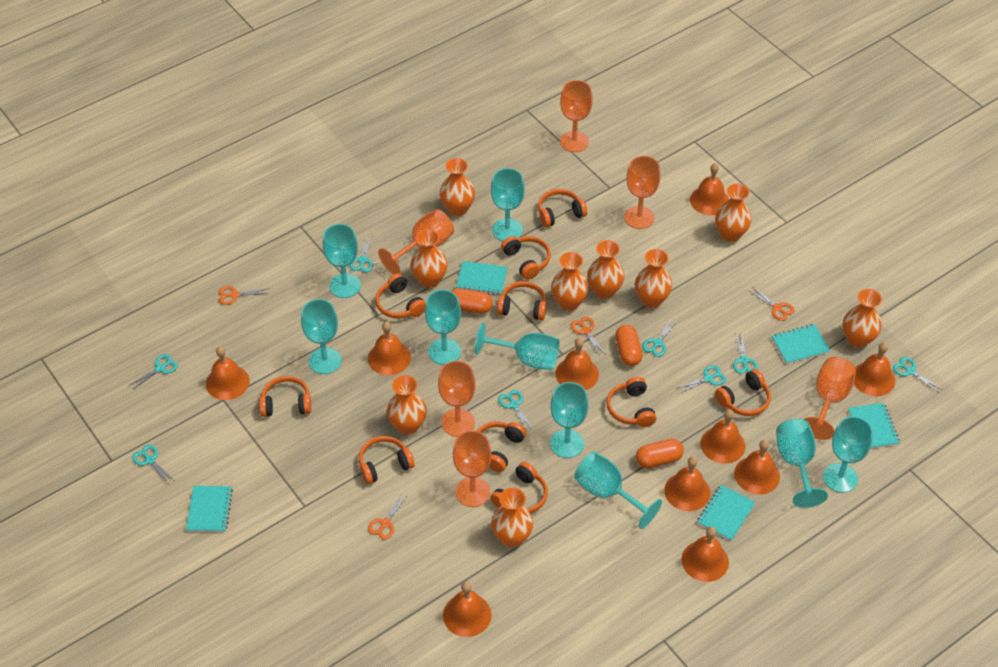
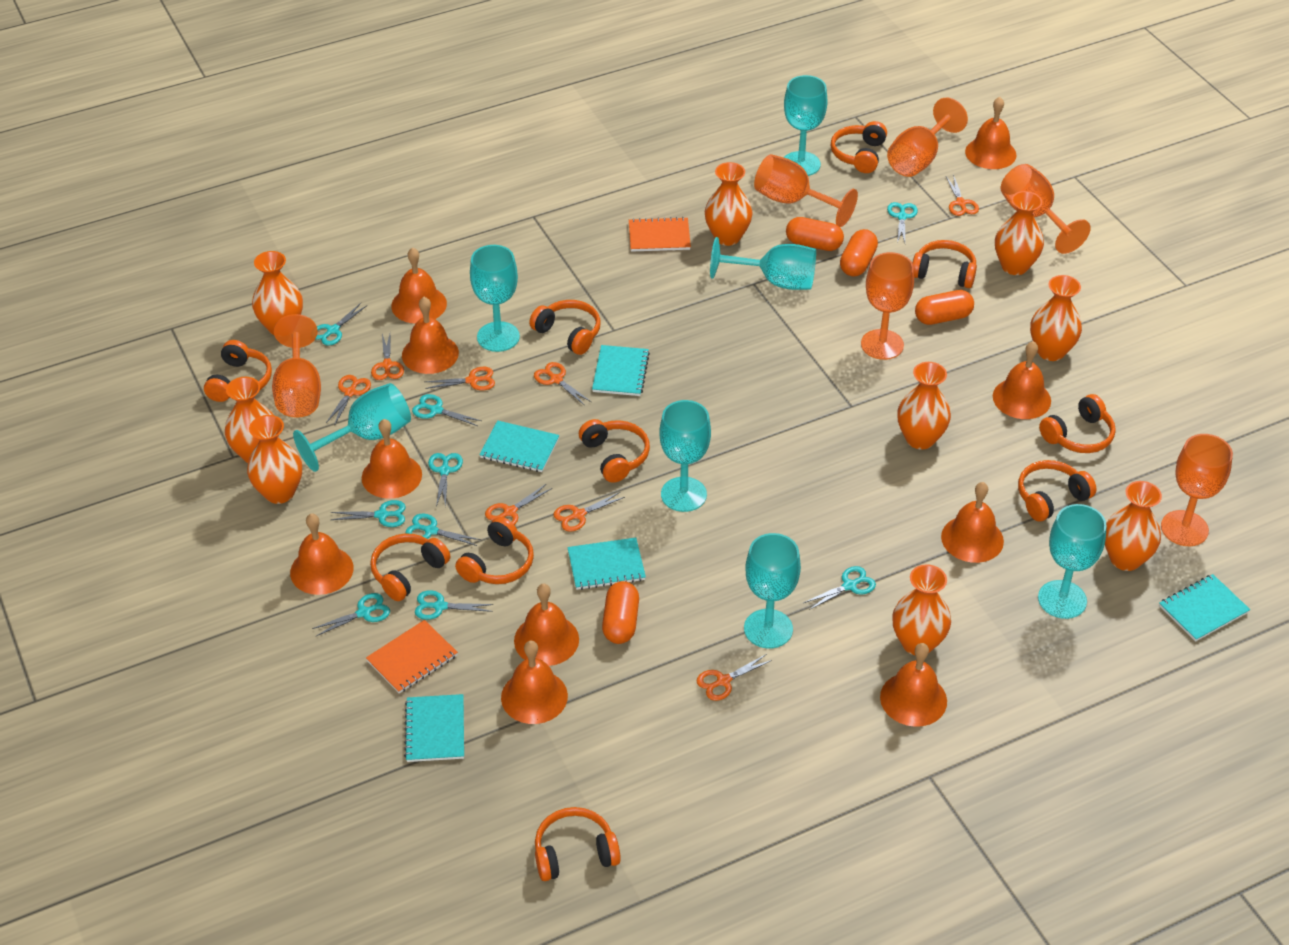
orange capsule: [451,289,493,314] [615,325,643,366] [636,439,684,468] = 3 -> [602,581,639,644] [786,217,844,251] [840,229,878,277] [915,290,974,325] = 4
orange notebook: none = 0 -> [366,620,458,694] [629,217,691,252] = 2
orange scissors: [219,286,267,305] [368,493,408,540] [571,317,605,355] [748,286,795,321] = 4 -> [326,375,371,426] [371,334,404,380] [425,367,495,390] [485,484,552,525] [534,362,591,405] [553,492,625,532] [696,654,772,701] [946,174,979,216] = 8
turquoise goblet: [301,299,341,374] [323,224,361,298] [425,290,461,365] [475,323,560,370] [491,168,525,241] [550,382,588,458] [574,452,662,529] [776,419,828,508] [823,416,873,493] = 9 -> [293,383,411,472] [470,245,520,352] [659,400,711,512] [710,237,816,290] [744,533,801,648] [784,75,828,176] [1038,504,1107,619] = 7
turquoise scissors: [128,354,178,390] [132,445,173,484] [350,235,373,272] [498,390,534,431] [642,318,677,357] [677,365,726,393] [733,333,758,374] [893,357,943,393] = 8 -> [312,593,390,636] [316,303,366,346] [331,500,406,527] [406,513,481,546] [412,394,482,426] [415,590,494,620] [428,453,463,508] [803,566,876,610] [887,202,918,243] = 9

